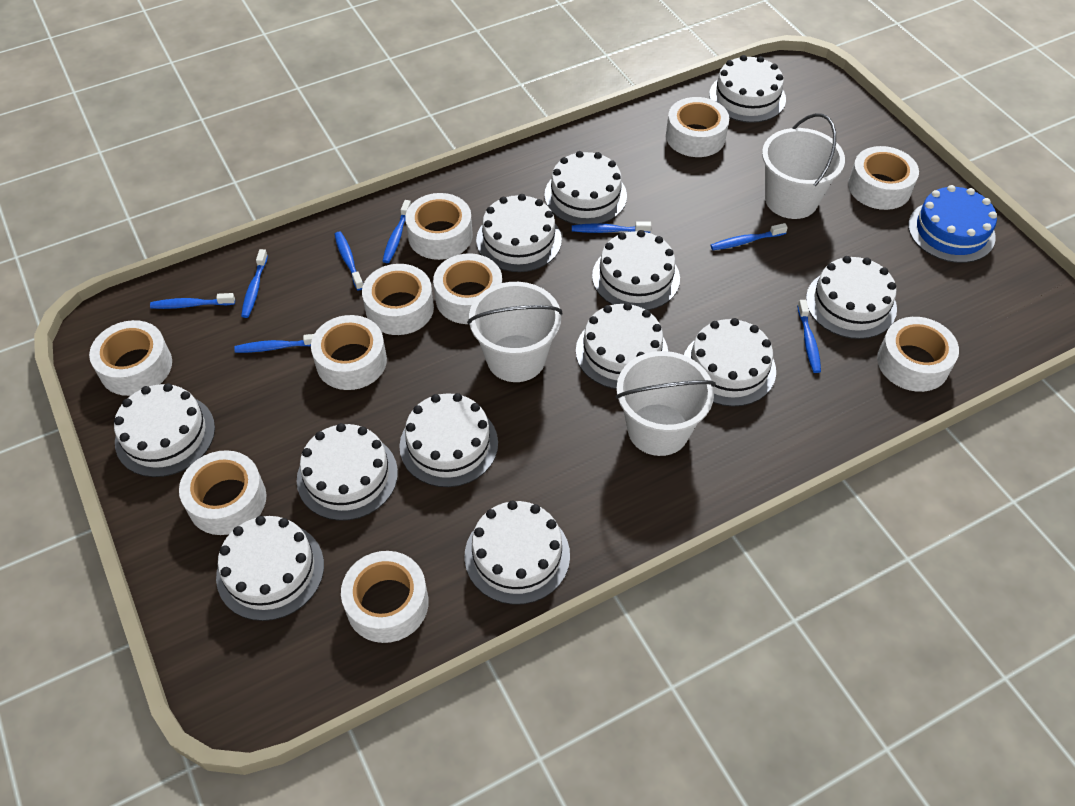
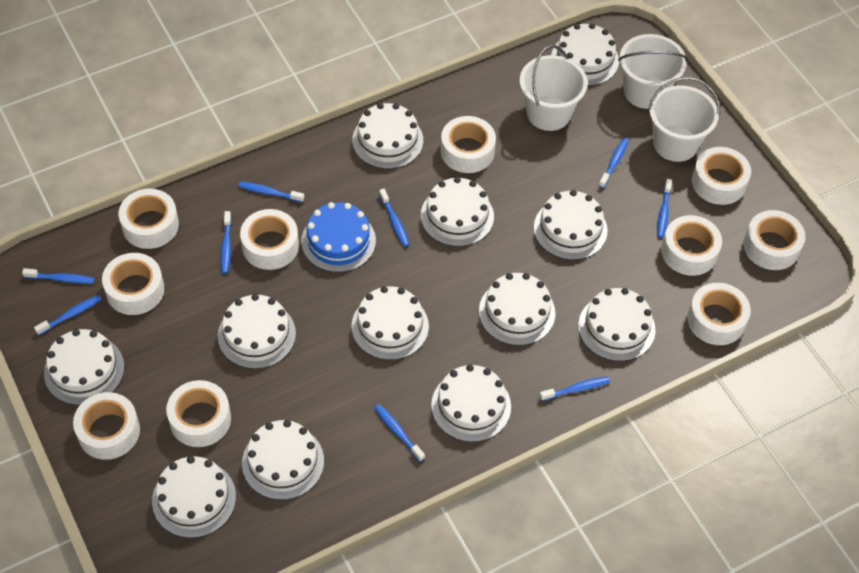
blue toothbrush: [150,293,235,309] [234,334,314,353] [241,249,268,318] [334,232,363,290] [383,200,411,263] [572,221,651,233] [711,223,788,250] [797,300,821,373] = 8 -> [22,268,95,284] [34,295,102,335] [221,211,232,274] [238,182,304,202] [375,404,425,462] [379,189,409,247] [539,376,610,401] [599,138,629,188] [657,179,672,238] = 9

